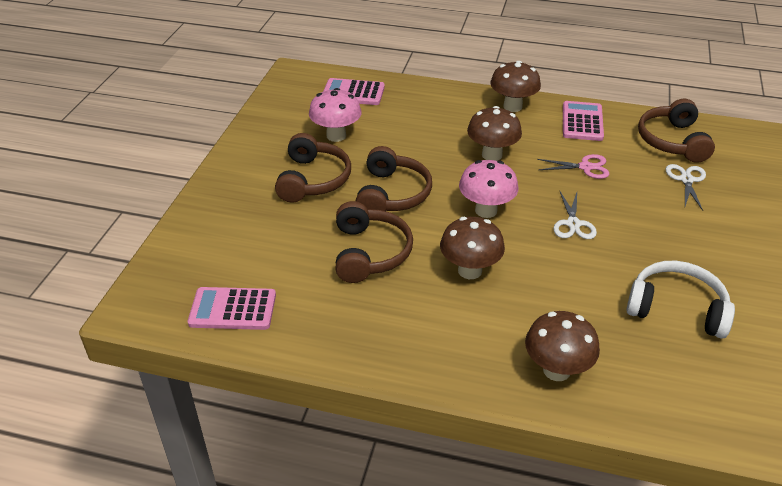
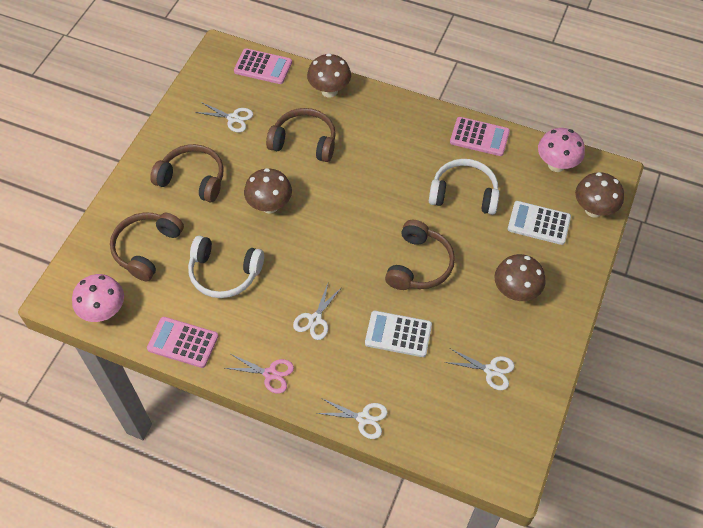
white calculator: none = 0 -> [365,311,432,357] [508,201,571,245] = 2
white headphones: [626,261,735,339] = 1 -> [188,236,264,298] [429,159,500,215] = 2
white scissors: [553,192,597,239] [666,164,706,211] = 2 -> [195,102,253,132] [293,281,342,340] [317,398,388,439] [445,348,515,390] = 4

